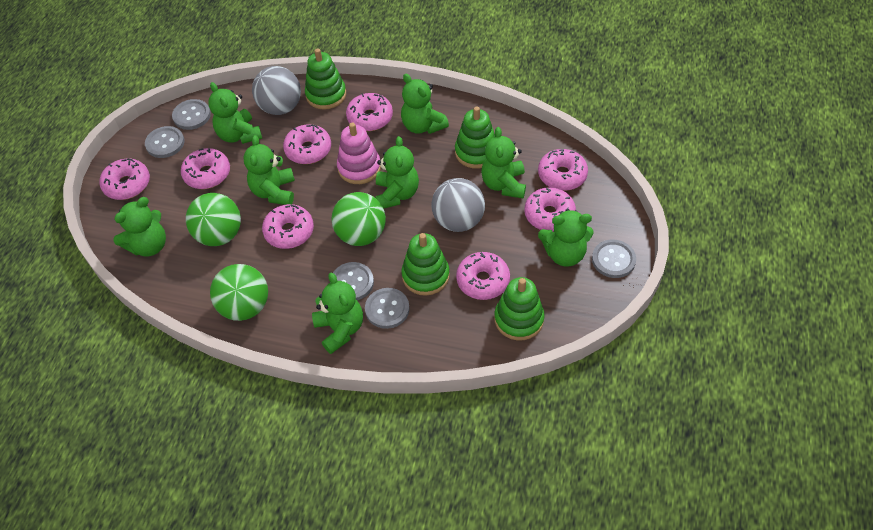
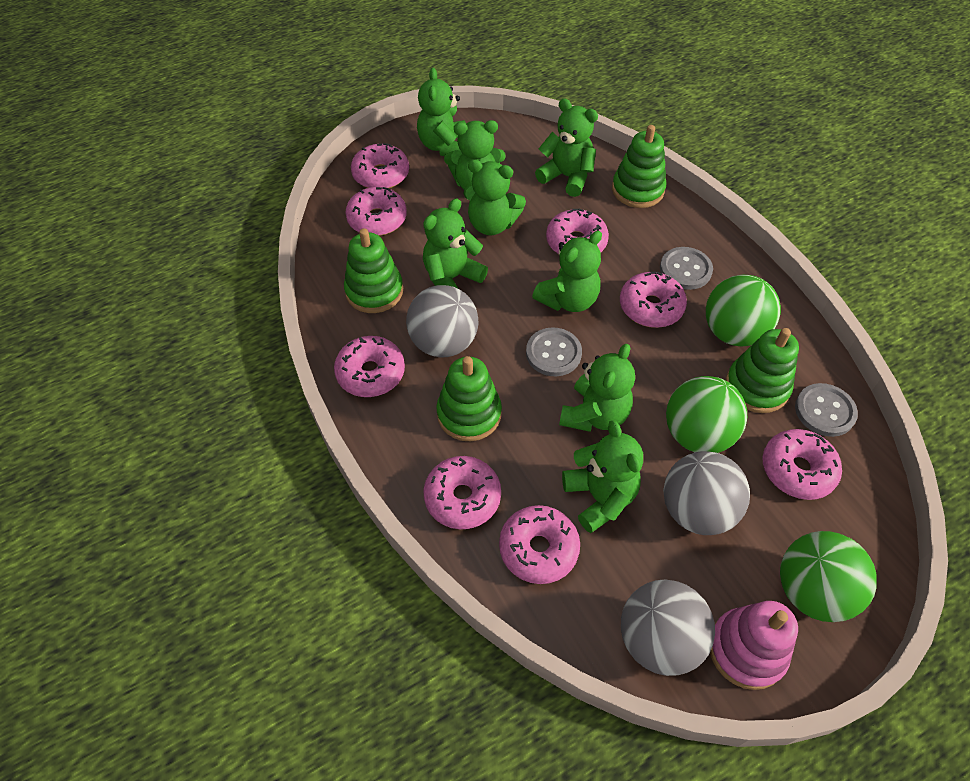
grey ball: [252,66,301,115] [431,178,485,232] = 2 -> [406,285,479,358] [621,580,715,676] [663,451,750,535] = 3
grey button: [145,126,185,158] [172,99,211,130] [330,262,374,300] [365,288,410,329] [592,240,636,278] = 5 -> [526,327,582,376] [660,247,713,290] [795,383,858,437] = 3

